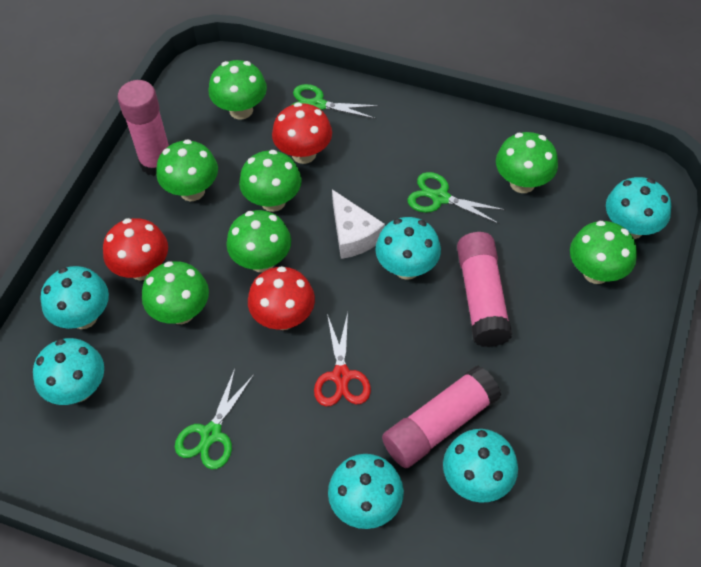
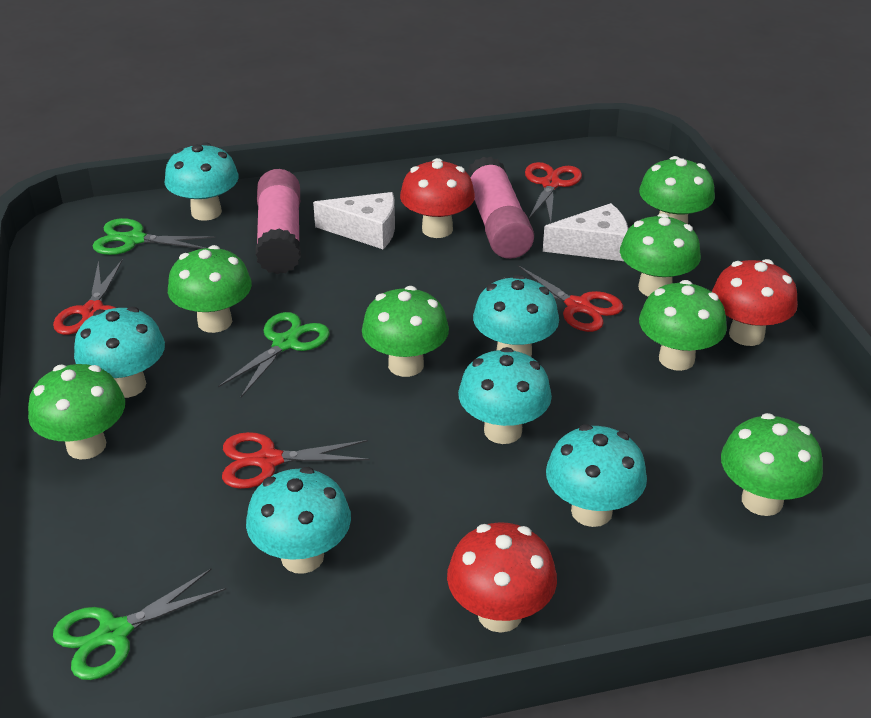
pink glue stick: [118,80,169,176] [382,366,501,468] [457,232,512,347] = 3 -> [256,169,301,274] [466,157,534,259] = 2
red scissors: [314,312,371,406] = 1 -> [53,259,123,335] [222,432,370,489] [503,265,623,332] [525,162,582,223] = 4
white cheese: [332,190,385,259] = 1 -> [313,192,395,249] [543,203,628,261] = 2

